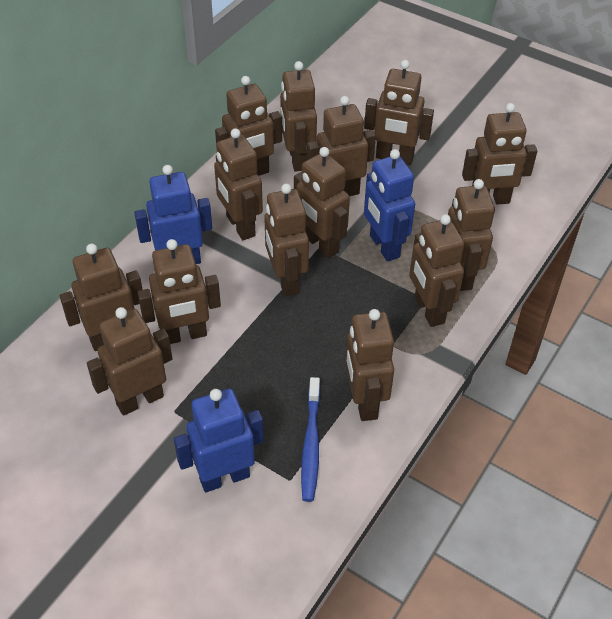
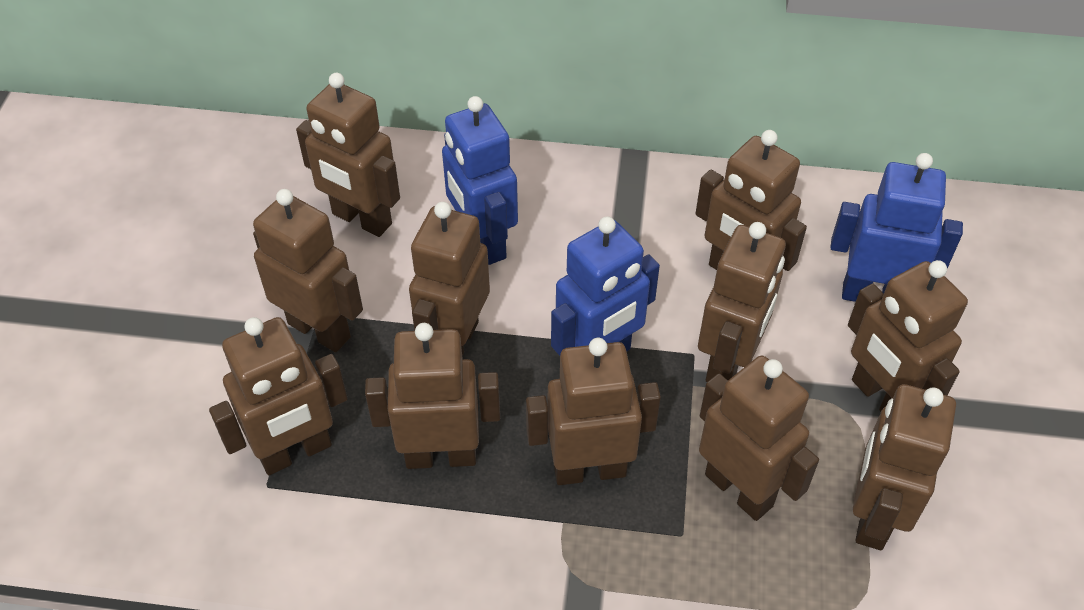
blue toothbrush: [301,377,321,502] = 1 -> none = 0
brown robot: [60,244,143,351] [87,307,172,416] [138,239,221,344] [214,128,263,240] [215,76,282,176] [264,184,309,296] [280,61,317,172] [294,147,350,258] [307,96,376,196] [345,309,394,421] [364,60,434,165] [409,214,464,327] [448,179,495,291] [462,103,537,205] = 14 -> [209,317,348,475] [253,189,363,352] [296,73,400,237] [365,323,500,469] [409,202,490,356] [526,338,661,485] [695,130,807,271] [698,222,786,382] [699,356,819,521] [848,260,968,412] [853,384,956,550] = 11

